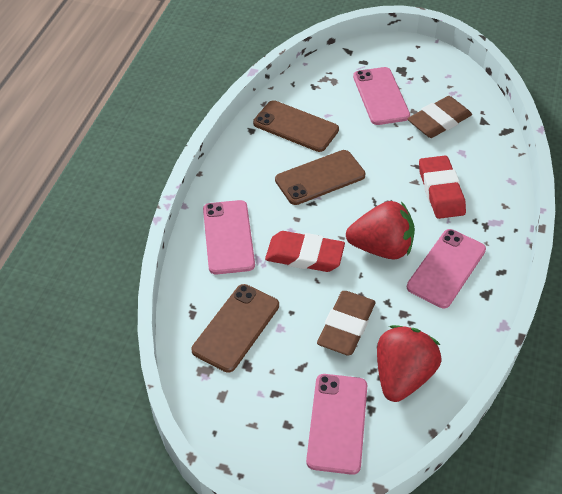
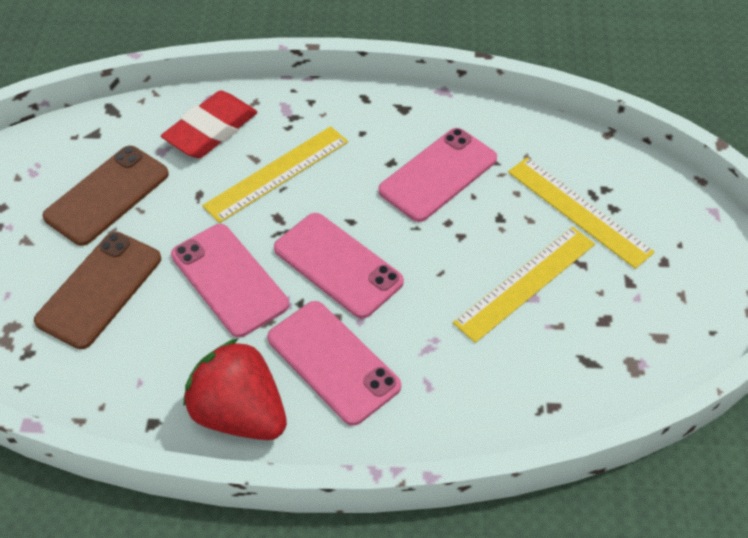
brown eraser: [317,291,375,356] [407,96,472,138] = 2 -> none = 0
brown phone: [192,284,279,373] [253,100,339,152] [275,150,366,205] = 3 -> [34,232,161,349] [43,146,169,246] = 2
red eraser: [265,231,345,272] [419,155,466,219] = 2 -> [161,91,258,158] = 1
red strawberry: [346,201,415,259] [377,325,441,402] = 2 -> [183,338,287,440] = 1
yellow ruler: none = 0 -> [202,126,348,223] [453,227,595,343] [508,157,655,269] = 3

